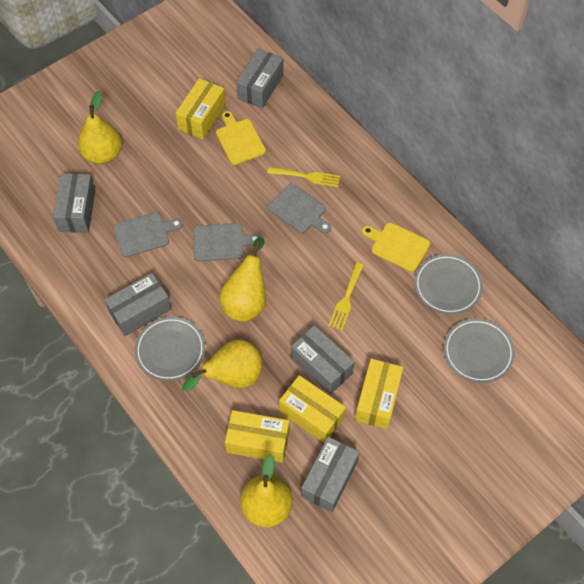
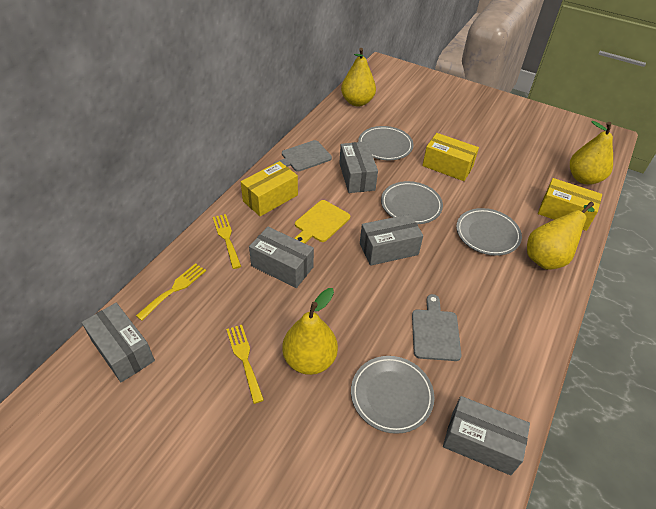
grey cutting board: [113,212,183,257] [193,223,261,261] [268,183,331,234] = 3 -> [273,140,332,172] [412,294,461,361] = 2
grey plate: [135,317,205,381] [414,254,483,315] [444,318,515,383] = 3 -> [351,356,434,434] [358,126,413,160] [381,181,443,224] [456,208,522,256] = 4
yellow box: [176,78,226,139] [225,410,289,463] [279,375,346,443] [355,359,403,429] = 4 -> [241,161,298,216] [422,133,479,181] [538,178,602,231] = 3
yellow cutting board: [216,111,266,165] [362,223,430,272] = 2 -> [294,200,350,243] = 1
yellow fork: [268,167,340,187] [329,262,364,331] = 2 -> [136,263,206,321] [213,214,241,269] [226,325,264,404] = 3

